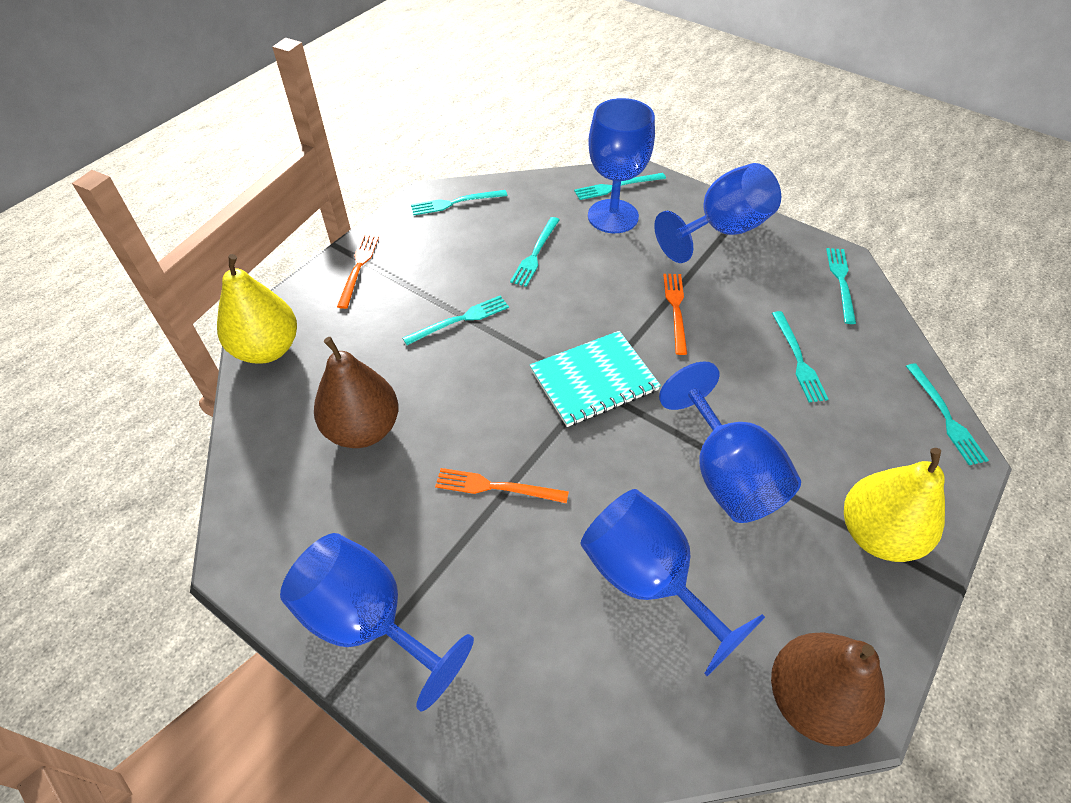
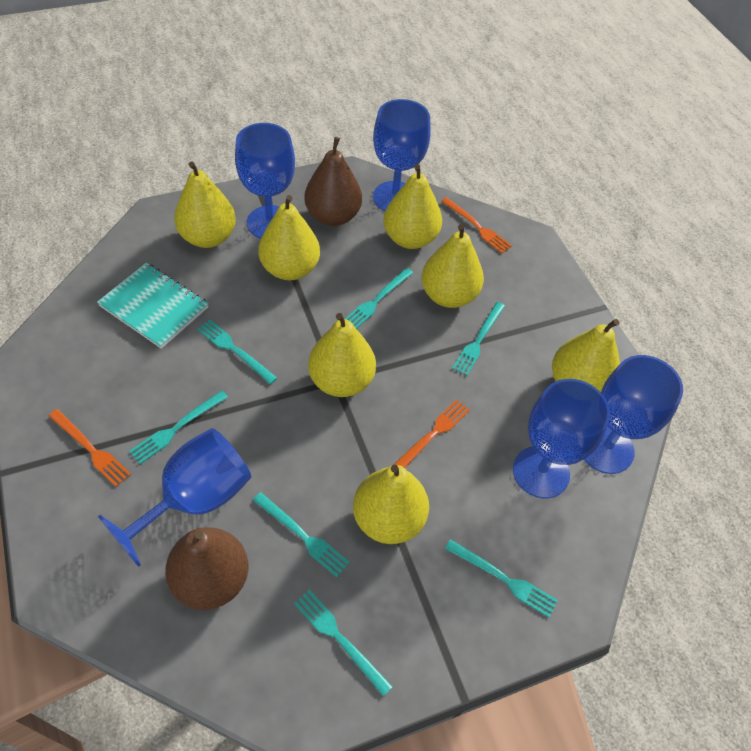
yellow pear: [217,254,297,364] [844,448,945,562] = 2 -> [174,161,236,248] [258,195,320,280] [308,313,376,397] [353,465,429,544] [383,164,442,249] [422,224,484,308] [552,319,620,392] = 7

